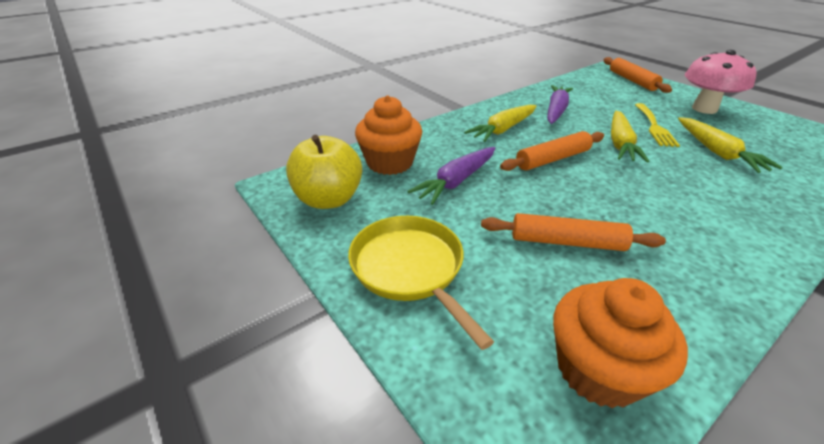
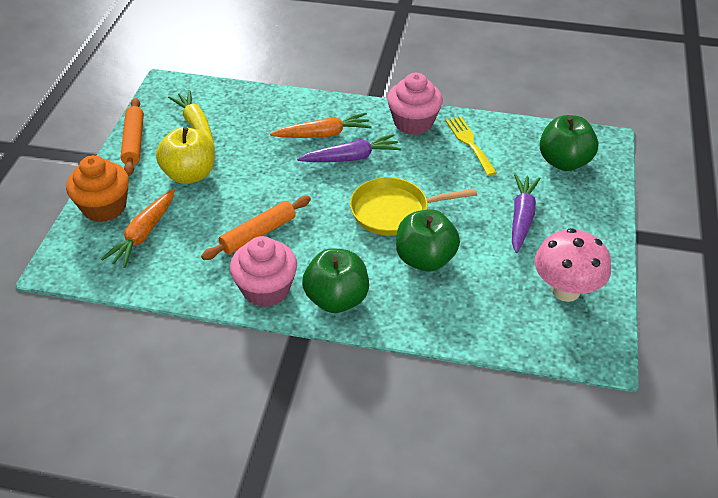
green apple: none = 0 -> [302,248,369,313] [396,209,460,271] [539,115,598,171] = 3
orange carrot: none = 0 -> [101,189,175,268] [270,113,372,138] = 2
orange cupcake: [355,95,422,175] [553,278,688,408] = 2 -> [66,155,129,222] = 1
orange rolling pin: [481,213,666,251] [500,131,604,171] [604,57,672,93] = 3 -> [121,98,144,176] [201,196,311,260] = 2
pink cupcake: none = 0 -> [230,236,297,307] [387,73,443,135] = 2
yellow carrot: [464,105,536,142] [611,111,649,163] [678,117,783,173] = 3 -> [168,90,215,150] = 1

